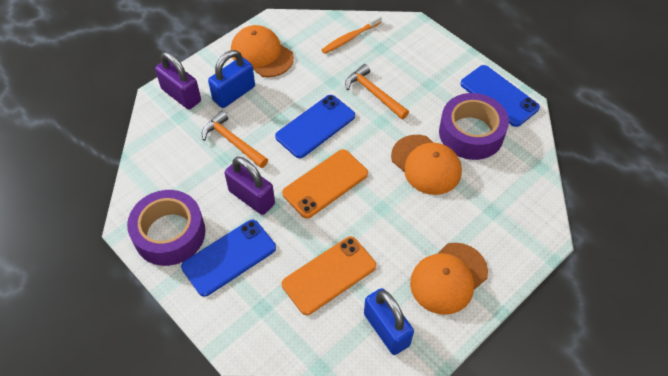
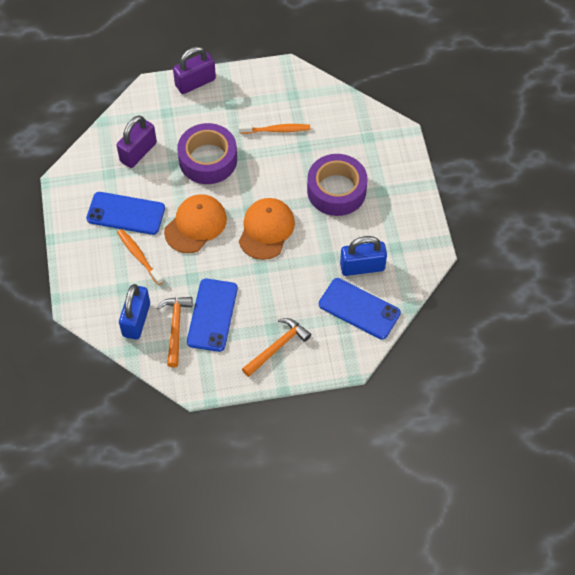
orange cap: [231,25,294,77] [391,135,462,195] [410,243,488,315] = 3 -> [164,194,227,253] [239,198,295,260] = 2
orange phone: [282,149,368,219] [282,237,376,315] = 2 -> none = 0
orange toothbrush: [322,14,382,54] = 1 -> [117,229,164,285] [239,124,310,134] = 2

